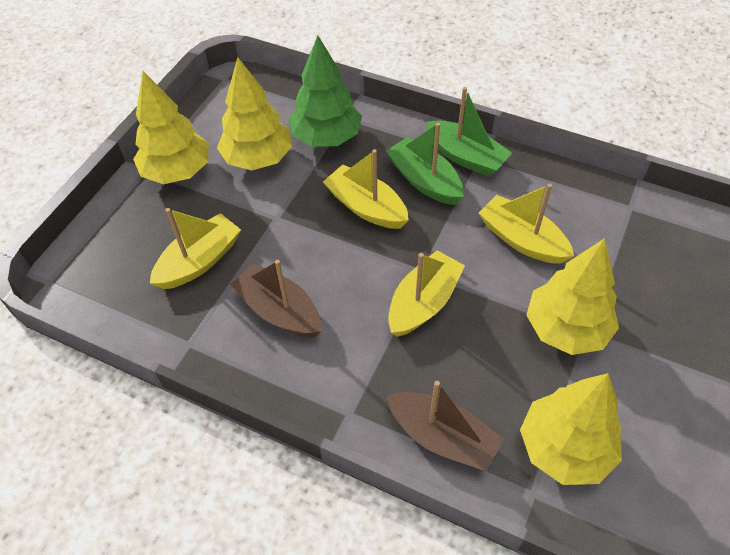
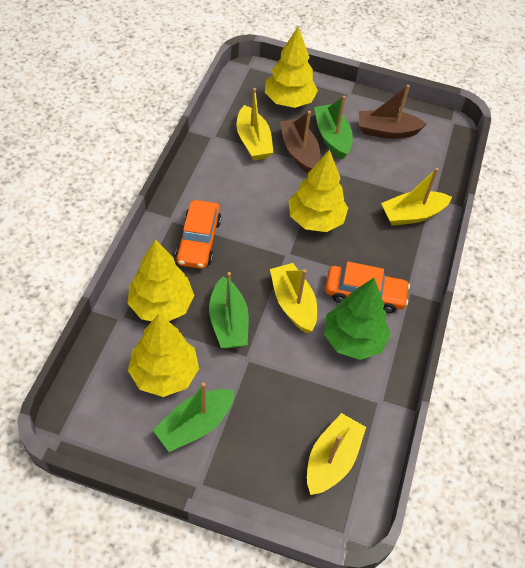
green boat: [386,122,463,205] [426,87,512,177] = 2 -> [153,382,234,452] [209,272,249,349] [314,96,353,160] = 3
orange car: none = 0 -> [175,200,221,269] [325,262,410,313] = 2

